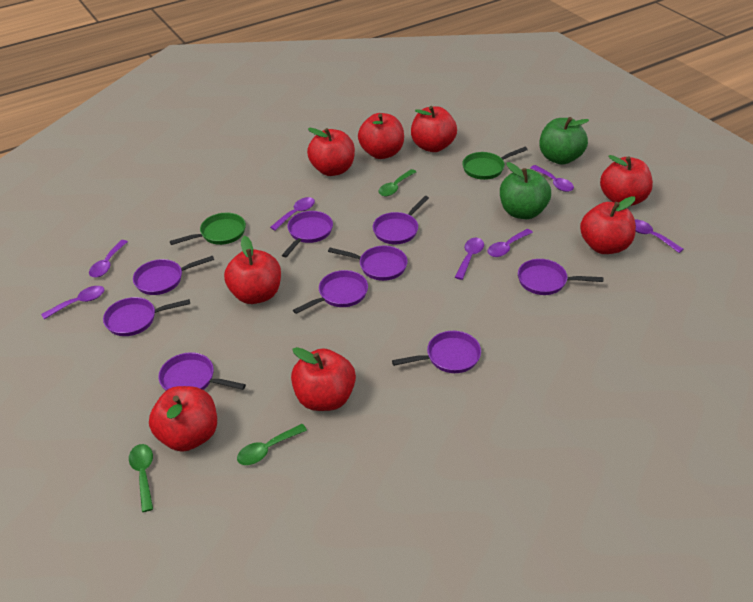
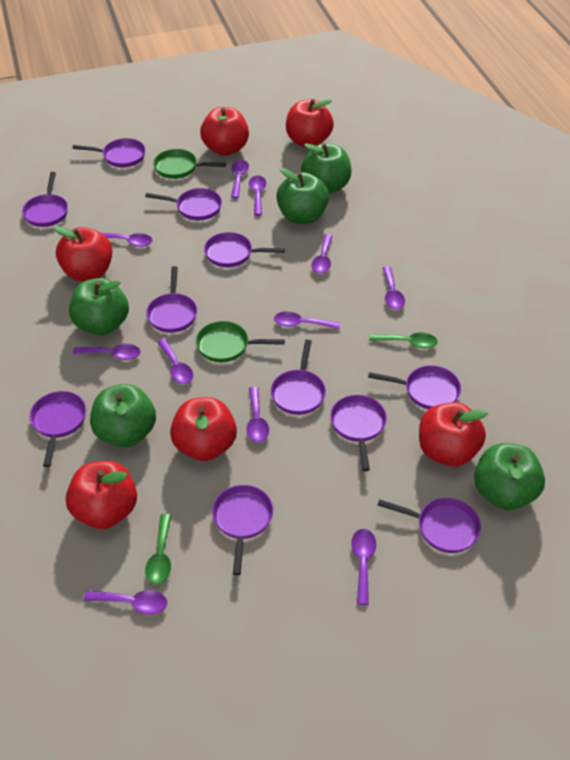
green apple: [500,162,551,219] [539,117,589,165] = 2 -> [69,278,129,335] [90,384,156,447] [276,168,329,224] [301,143,351,193] [474,443,545,510] = 5
green spoon: [129,444,153,512] [237,424,307,465] [378,169,416,196] = 3 -> [145,514,171,584] [369,333,438,348] = 2
purple pan: [103,297,190,336] [133,256,214,295] [158,352,246,390] [282,211,333,257] [293,270,368,314] [328,246,408,281] [373,196,429,244] [392,331,481,373] [518,259,603,295] = 9 -> [22,172,68,227] [29,391,86,467] [72,138,146,167] [145,188,222,221] [146,266,197,333] [204,232,285,267] [212,485,273,575] [271,340,326,415] [330,395,387,471] [368,365,461,409] [377,498,481,553] = 11
purple spoon: [41,286,104,319] [89,240,128,277] [270,197,315,231] [455,238,484,280] [488,229,533,257] [531,165,574,192] [635,219,683,253] = 7 -> [73,344,141,360] [84,590,167,614] [102,233,153,247] [157,338,193,384] [231,160,249,198] [246,387,269,442] [249,176,266,216] [274,311,340,329] [311,234,333,274] [351,529,376,605] [383,266,405,309] = 11
red apple: [149,386,217,452] [224,236,281,304] [291,347,356,411] [307,128,355,176] [358,113,404,159] [411,106,457,152] [580,196,636,254] [600,155,653,206] = 8 -> [54,226,113,281] [66,461,137,529] [170,397,237,461] [200,107,249,156] [286,99,334,147] [419,402,488,467] = 6

